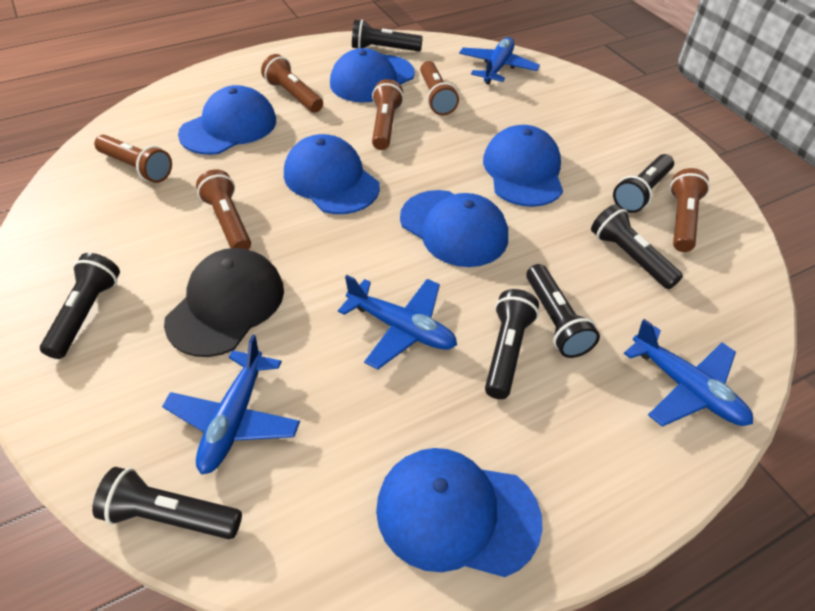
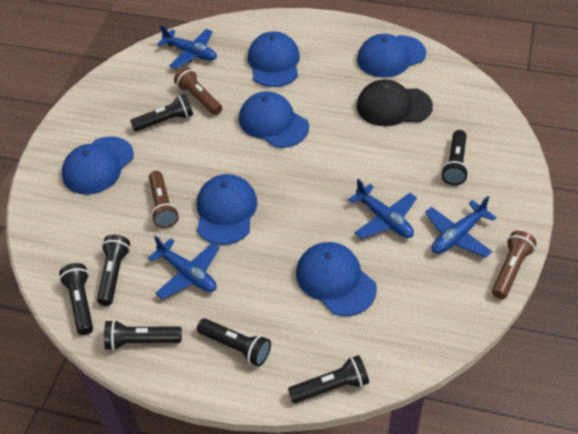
brown flashlight: [94,135,172,183] [196,170,251,250] [261,54,323,113] [372,79,404,150] [420,61,459,115] [670,168,710,252] = 6 -> [149,171,179,228] [174,67,222,115] [492,231,537,299] = 3

